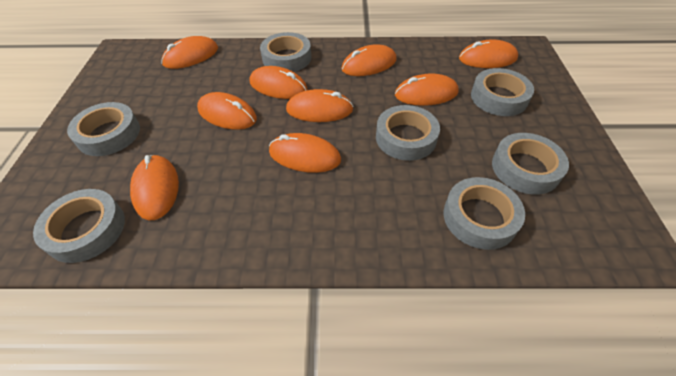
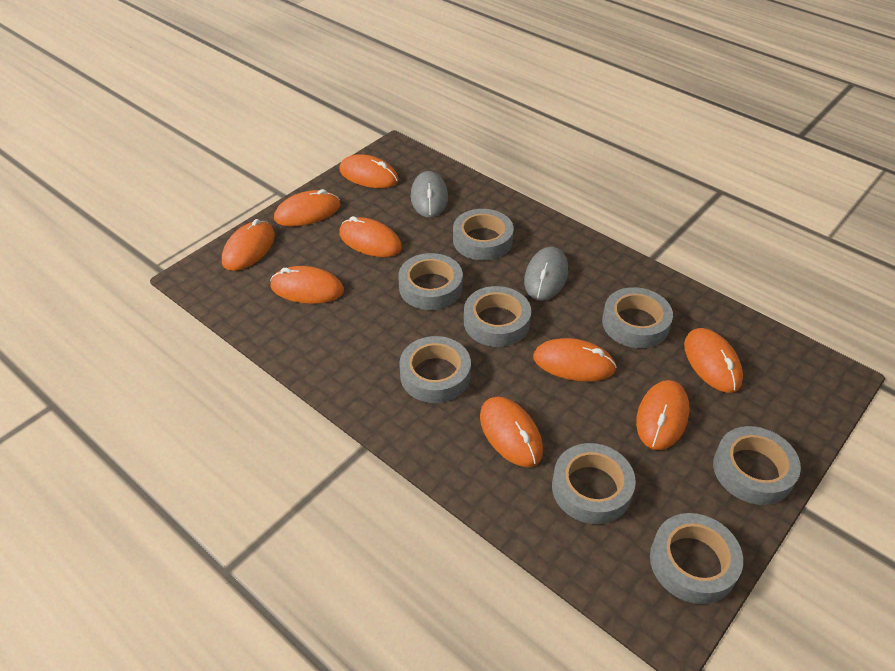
grey mouse: none = 0 -> [411,171,448,218] [524,247,568,301] = 2
grey tape: [33,189,125,263] [67,102,140,156] [260,32,311,72] [376,105,440,161] [444,177,525,250] [471,68,534,116] [492,133,569,195] = 7 -> [398,253,463,310] [399,336,471,403] [453,209,514,261] [464,286,531,347] [552,443,636,524] [602,287,673,348] [650,513,743,604] [713,426,801,505] = 8

